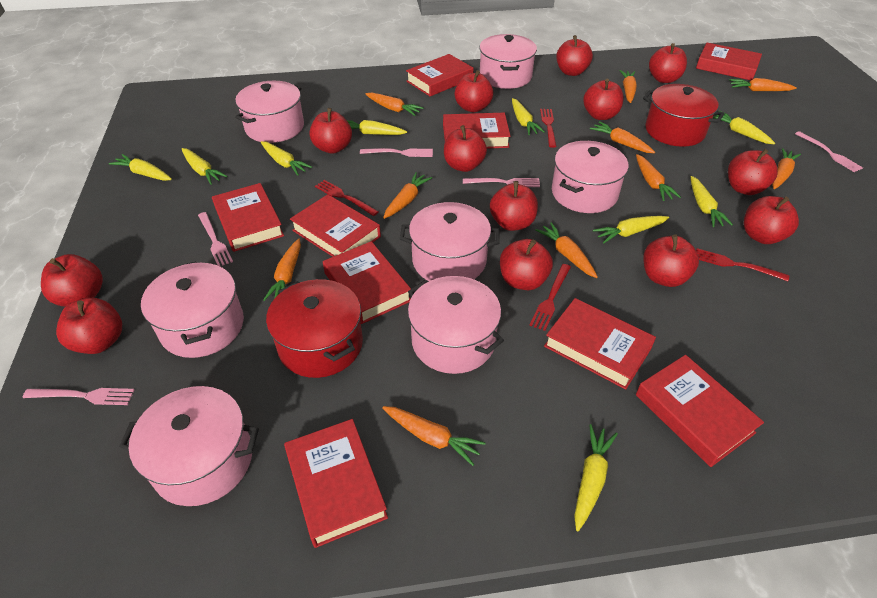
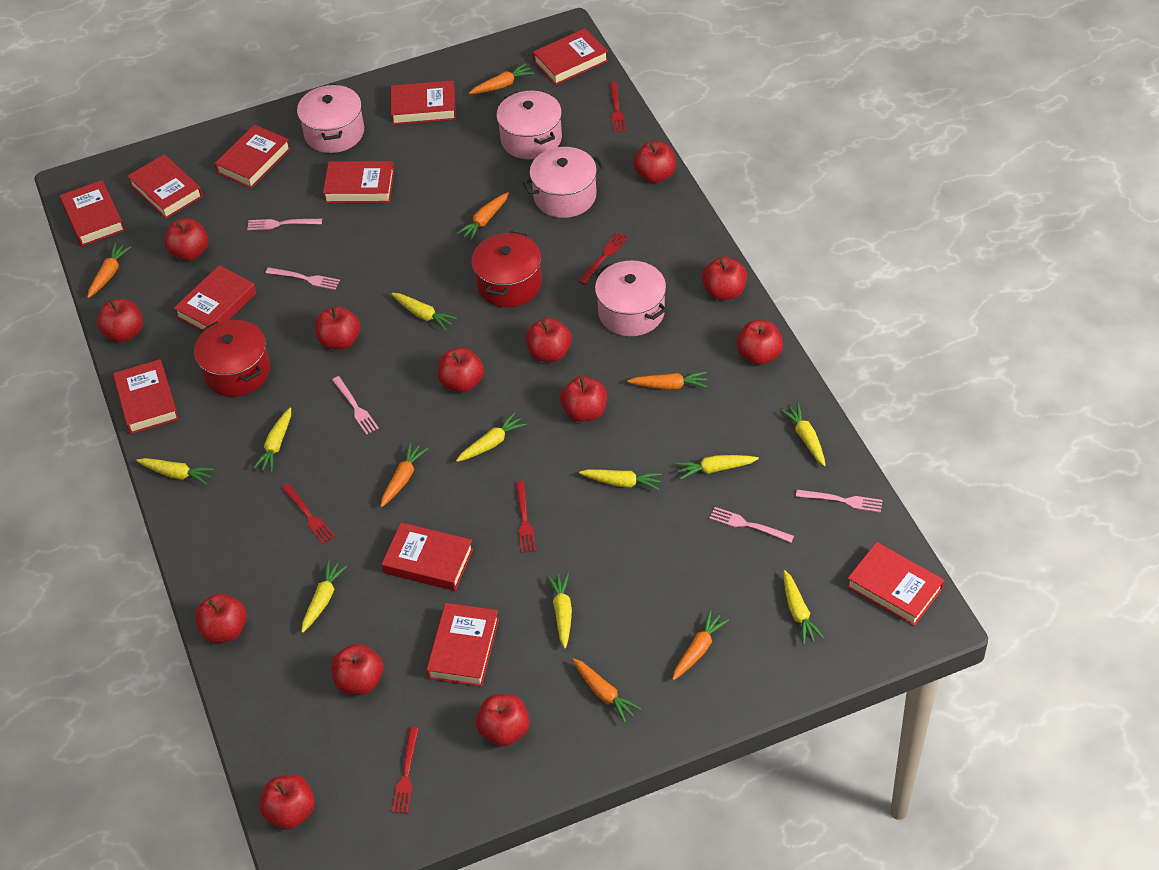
orange carrot: [263,239,301,301] [366,93,424,116] [382,406,485,466] [383,172,432,219] [535,222,598,278] [590,121,655,153] [620,70,637,103] [636,154,681,201] [729,78,797,91] [772,148,801,189] = 10 -> [87,243,131,298] [380,442,428,507] [457,192,509,241] [469,63,534,94] [572,658,641,723] [627,372,707,390] [672,610,729,680] = 7
pink pot: [119,386,259,506] [141,261,244,358] [235,81,304,143] [400,202,500,281] [408,276,504,374] [480,34,537,89] [552,141,629,213] = 7 -> [297,84,364,153] [496,91,562,159] [523,147,604,218] [595,261,667,336] = 4
red book: [212,183,284,252] [284,419,388,548] [290,194,381,257] [323,241,411,324] [406,54,474,96] [443,113,511,149] [544,298,656,390] [636,355,764,467] [696,43,762,80] = 9 -> [60,180,125,246] [113,359,179,434] [127,154,203,219] [174,265,257,331] [215,125,291,188] [323,161,395,203] [382,522,474,591] [391,80,456,125] [426,603,499,687] [533,28,608,85] [847,542,944,626] = 11
red fork: [315,180,379,216] [529,264,571,331] [540,109,557,148] [696,248,789,281] = 4 -> [282,483,335,544] [392,727,419,814] [516,481,536,553] [579,232,628,285] [610,82,626,133] = 5
yellow carrot: [109,154,172,181] [182,148,227,185] [261,141,312,176] [347,120,407,135] [512,98,545,135] [574,424,618,531] [593,216,669,244] [691,176,733,227] [713,111,775,144] = 9 -> [136,458,214,485] [253,408,291,472] [301,560,347,633] [391,293,457,331] [456,412,527,462] [547,573,572,648] [579,469,662,490] [676,455,759,480] [780,403,826,466] [784,570,824,644] = 10

